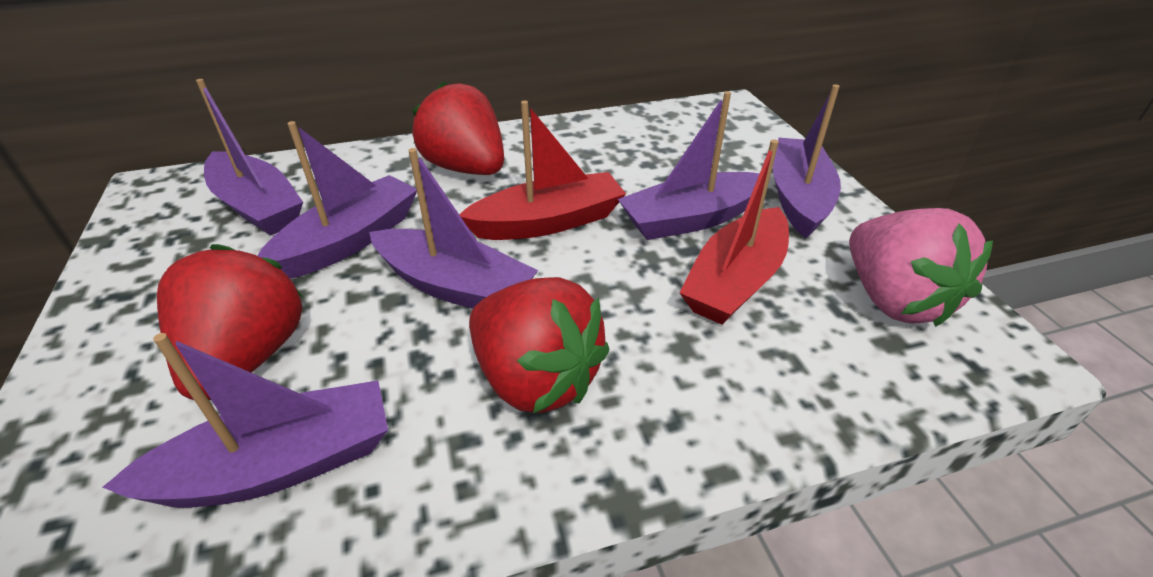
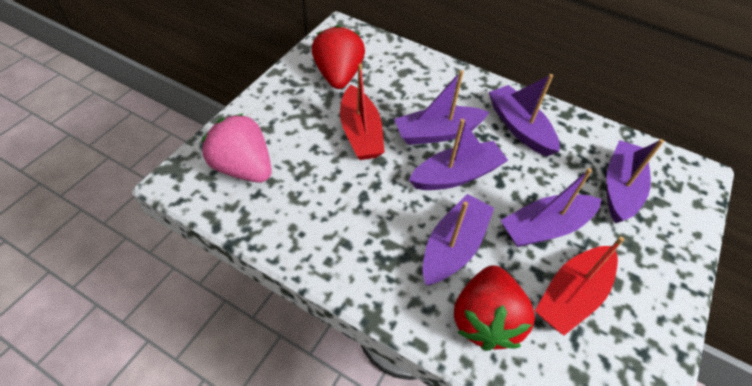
red strawberry: [157,244,303,400] [412,81,504,175] [469,277,609,413] = 3 -> [312,25,365,89] [454,265,535,351] = 2

